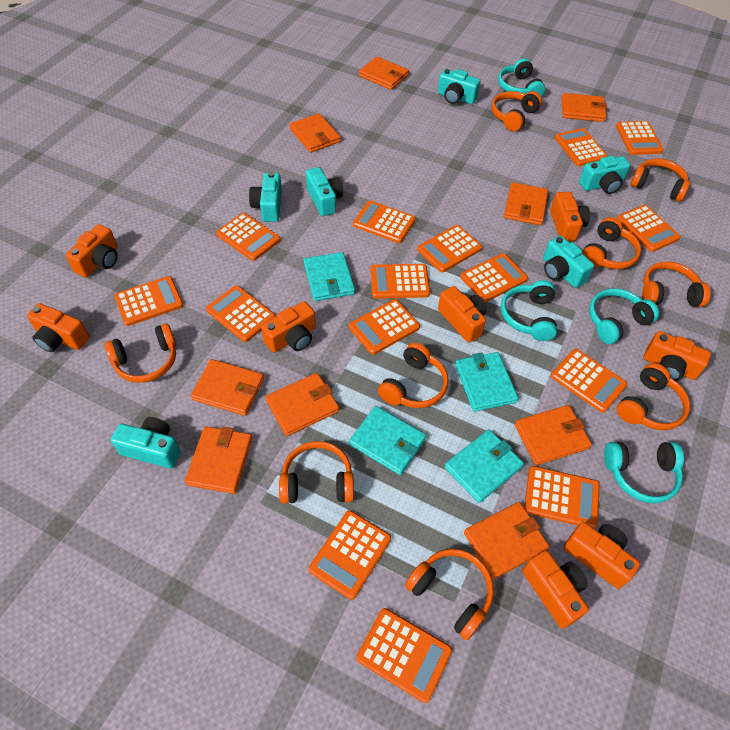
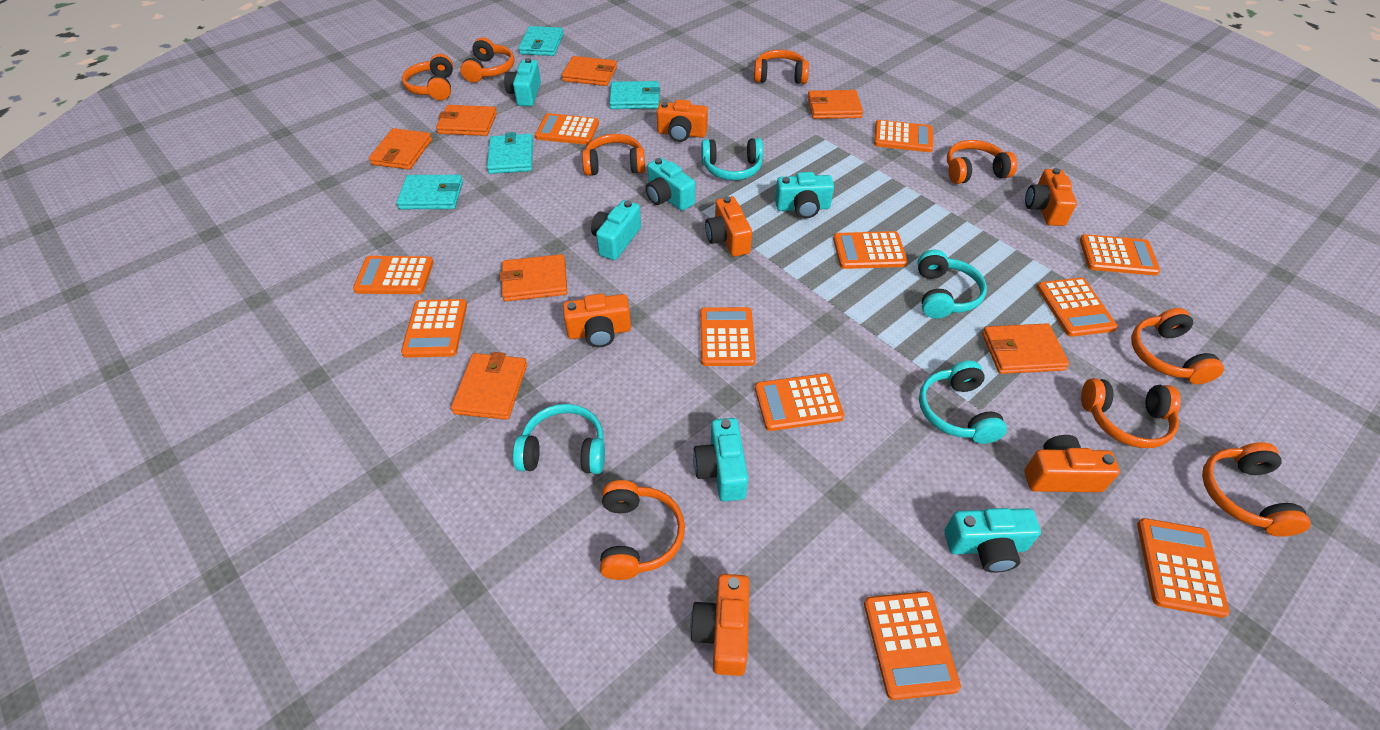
orange calculator: [114,276,183,326] [206,285,276,342] [216,213,281,261] [309,510,391,600] [349,299,420,355] [353,200,416,243] [356,608,452,703] [370,264,430,299] [417,225,482,272] [460,253,528,302] [524,466,600,529] [551,349,628,413] [555,128,608,166] [616,121,664,155] [617,205,681,252] = 15 -> [353,256,434,294] [401,299,467,358] [535,113,599,145] [700,307,756,366] [755,373,844,431] [833,231,908,269] [864,591,961,700] [874,120,933,152] [1037,278,1118,337] [1080,234,1160,276] [1137,518,1230,618] = 11
orange camera: [27,303,90,352] [66,224,118,278] [261,301,316,353] [438,286,487,342] [522,551,589,629] [550,192,590,241] [564,522,640,589] [644,331,711,381] = 8 -> [563,294,631,347] [657,99,708,142] [690,574,749,676] [705,196,752,257] [1024,435,1120,492] [1025,168,1077,226] = 6
orange wallet: [185,426,252,494] [191,359,264,416] [265,373,339,436] [289,113,341,153] [359,56,409,90] [464,502,550,580] [504,182,548,225] [515,405,592,465] [561,93,607,122] = 9 -> [369,128,432,170] [436,105,497,136] [451,352,527,420] [500,254,567,301] [562,56,617,86] [808,90,863,119] [982,323,1069,374] = 7

